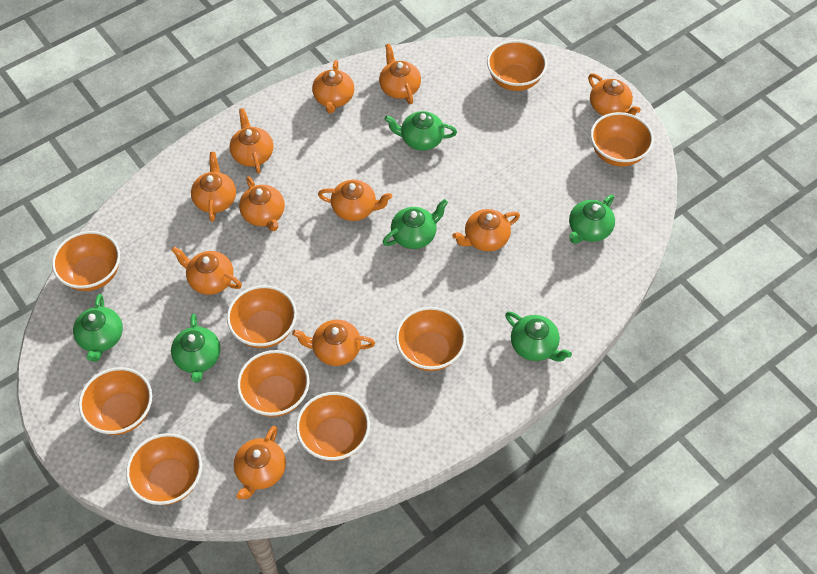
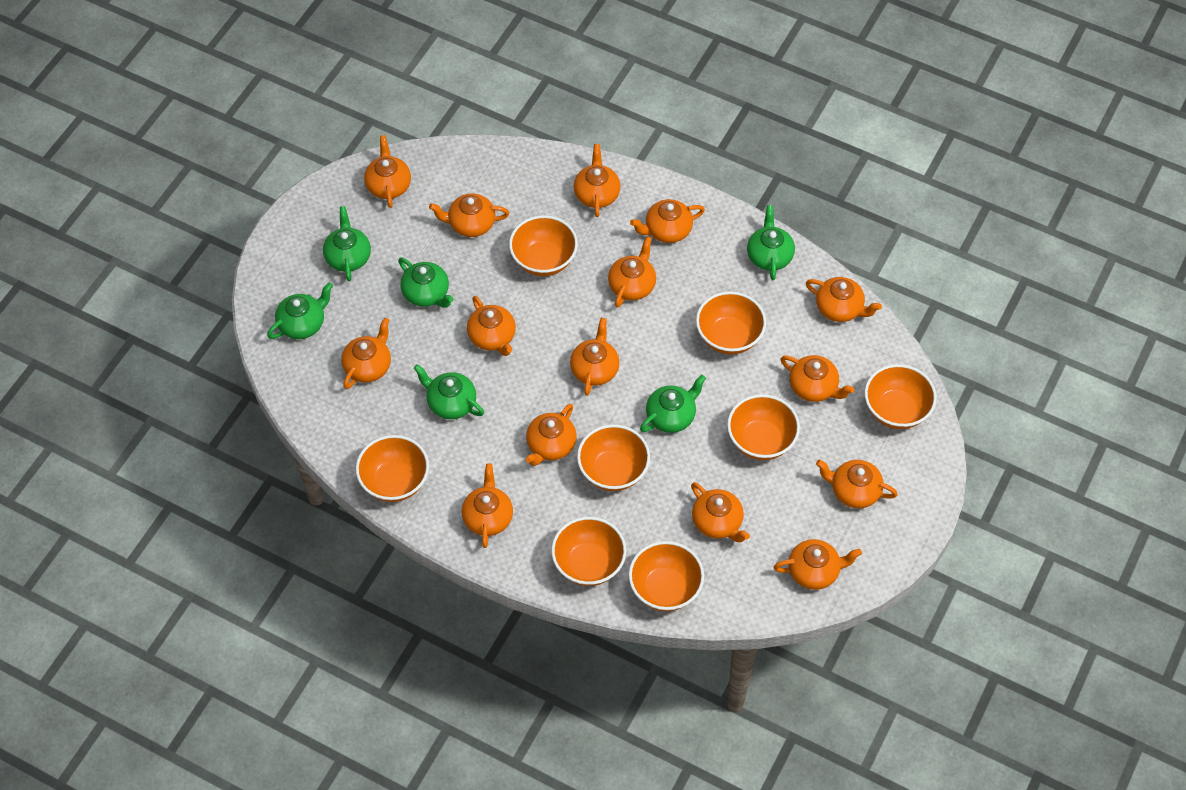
orange bowl: [52,231,120,291] [78,367,152,435] [126,433,202,505] [227,285,297,348] [237,350,309,417] [296,392,370,461] [396,307,466,371] [487,40,547,91] [590,112,654,167] = 9 -> [356,435,429,502] [509,215,578,276] [551,517,626,586] [577,424,650,491] [629,541,704,611] [696,291,766,354] [727,394,800,460] [864,364,937,429] = 8
orange teapot: [171,246,242,295] [191,152,236,222] [229,108,273,174] [234,426,286,500] [239,176,285,231] [292,320,375,366] [312,60,354,113] [318,180,392,221] [379,44,421,104] [452,209,520,251] [588,73,641,116] = 11 -> [341,317,391,389] [364,135,411,208] [429,193,509,237] [462,463,513,548] [467,296,516,356] [526,404,577,466] [570,318,620,396] [573,144,621,217] [608,237,656,308] [630,199,705,243] [691,482,750,542] [774,539,862,590] [781,355,855,402] [806,277,882,322] [816,460,898,508] = 15

